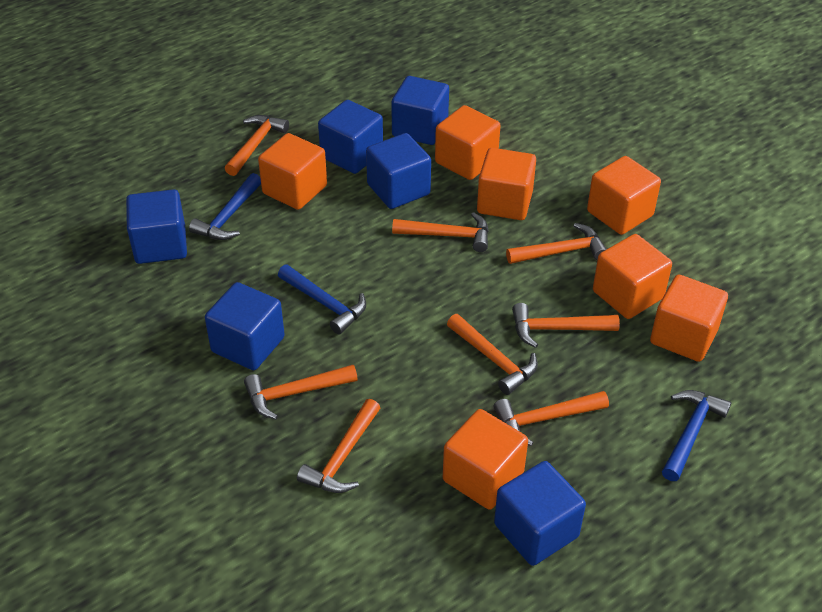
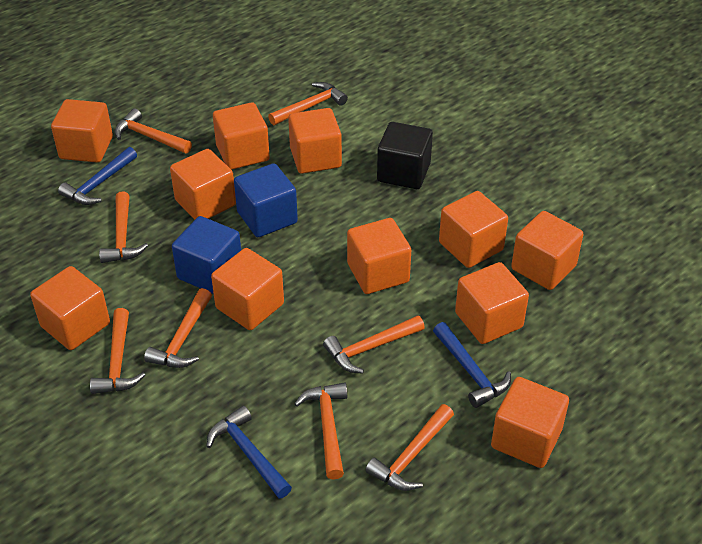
black cube: none = 0 -> [377,122,433,189] = 1
blue cube: [126,189,187,264] [205,282,285,370] [318,100,383,174] [366,133,431,209] [391,76,449,145] [494,461,586,566] = 6 -> [172,216,241,294] [234,163,298,237] = 2
orange cube: [258,133,327,210] [435,105,501,180] [443,409,528,510] [477,148,536,220] [587,156,661,235] [593,234,672,319] [650,274,728,362] = 7 -> [30,266,110,350] [51,99,113,163] [170,149,236,220] [211,248,284,330] [213,102,270,170] [288,108,342,174] [347,218,411,294] [439,191,508,268] [455,262,529,344] [491,377,569,468] [511,211,584,290] = 11

